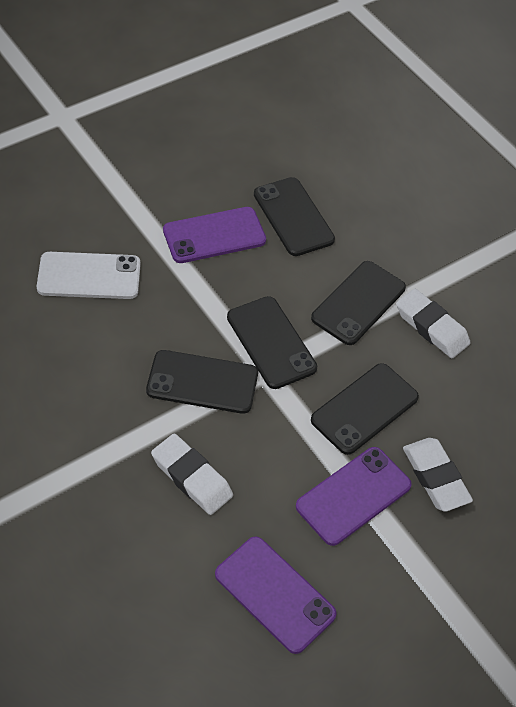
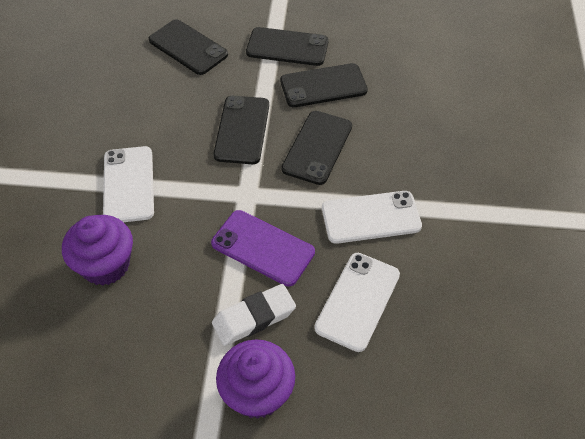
purple cupcake: none = 0 -> [62,215,133,286] [216,339,295,419] = 2
purple phone: [163,207,266,263] [215,536,337,654] [296,447,412,546] = 3 -> [211,210,315,286] = 1
white eraser: [151,434,233,515] [396,289,471,358] [403,438,473,512] = 3 -> [212,284,296,346] = 1
white phone: [37,252,141,299] = 1 -> [103,146,154,222] [314,253,400,352] [322,191,422,244] = 3

